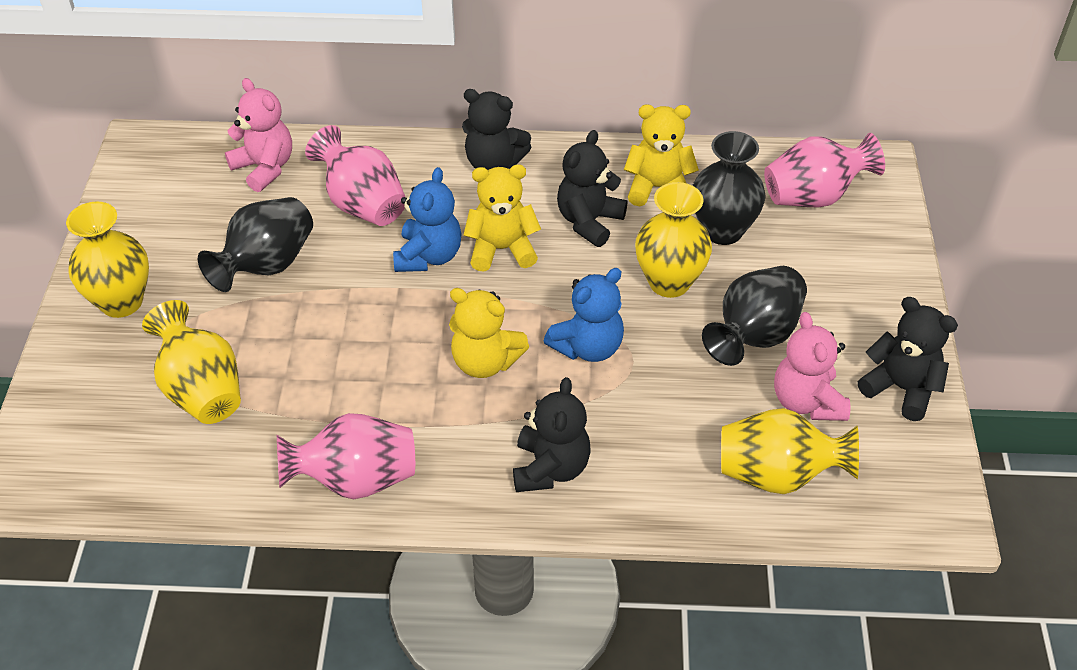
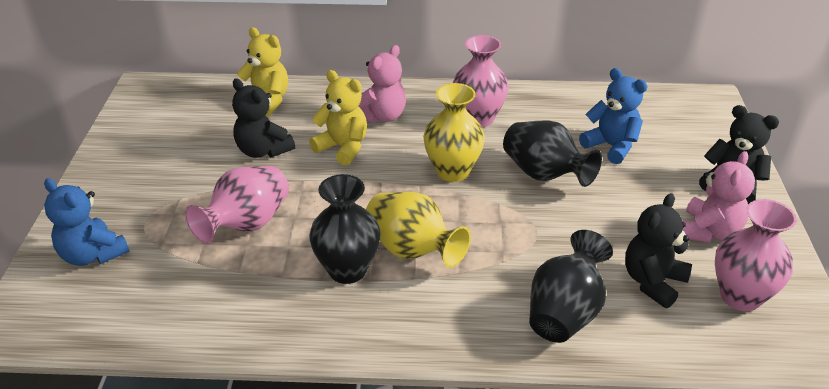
black teddy bear: [462,89,531,170] [513,377,591,492] [557,130,627,247] [858,297,958,421] = 4 -> [232,78,295,158] [625,193,692,308] [699,105,779,204] = 3
yellow teddy bear: [449,288,529,378] [463,164,541,272] [624,104,699,206] = 3 -> [235,27,288,116] [309,70,367,165] = 2
yellow vase: [66,201,149,318] [142,300,241,424] [635,182,712,298] [721,408,859,494] = 4 -> [366,192,471,267] [423,83,485,182] = 2

